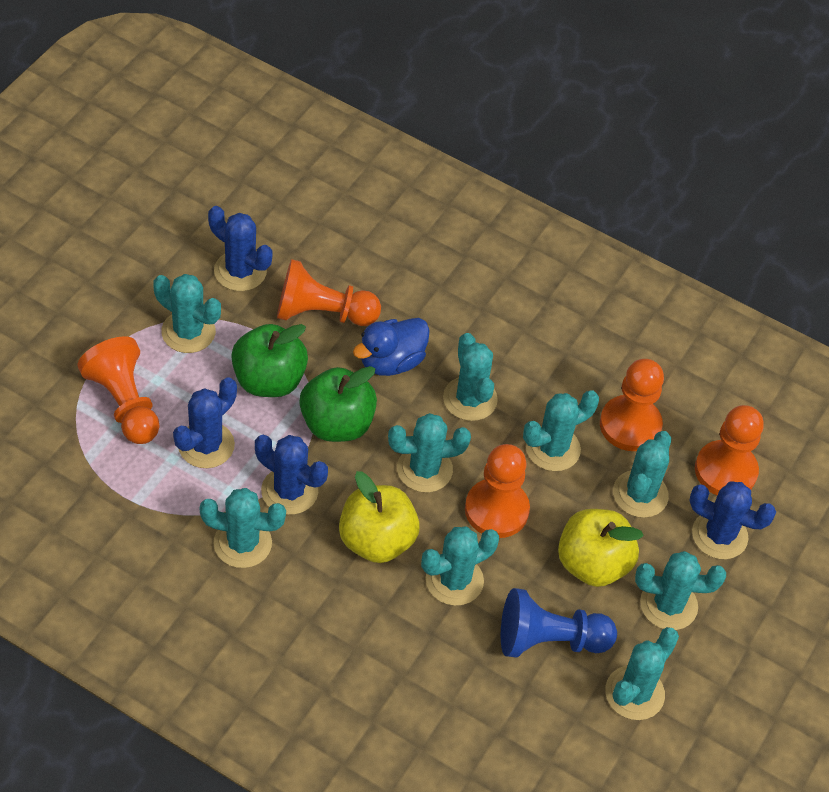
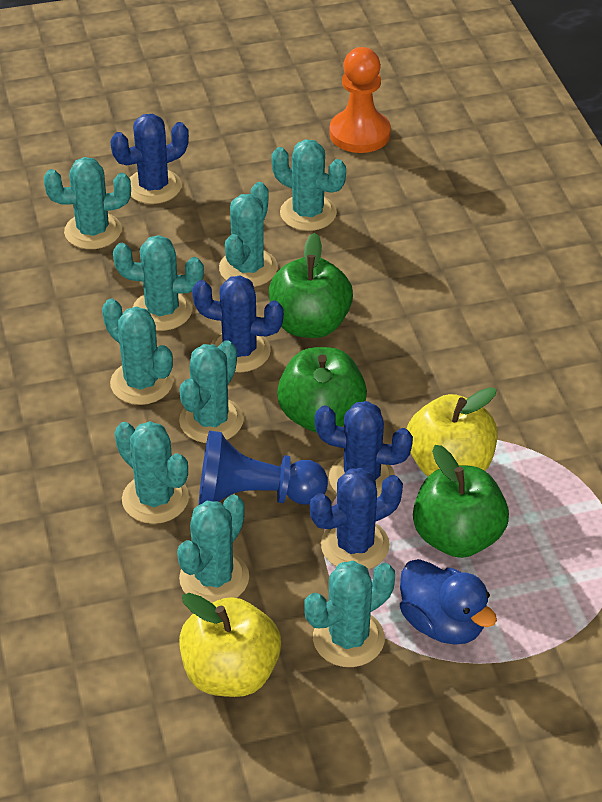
green apple: [231,324,308,397] [300,366,377,442] = 2 -> [269,233,353,338] [277,347,367,433] [413,445,509,558] = 3
orange pawn: [78,336,160,444] [277,259,381,326] [465,444,530,538] [600,359,664,451] [695,405,764,495] = 5 -> [329,47,391,153] = 1

